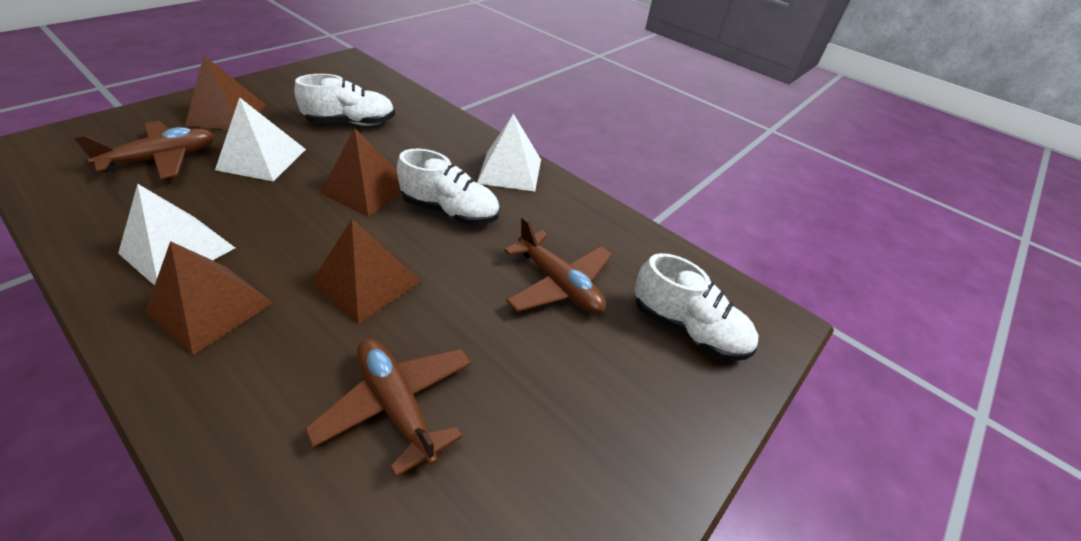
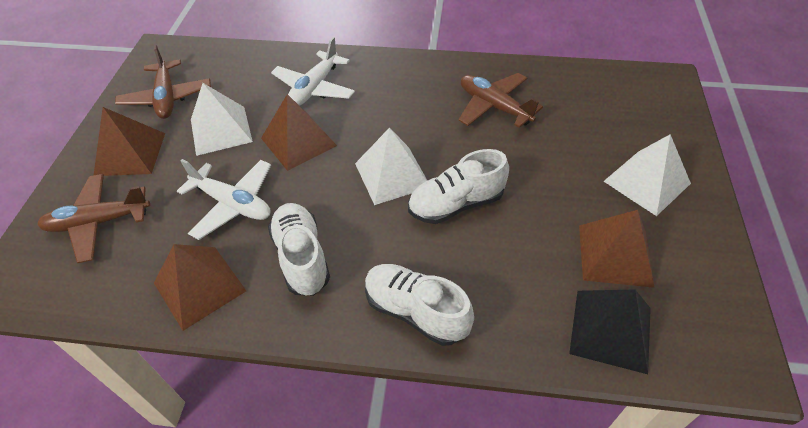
black pyramid: none = 0 -> [569,289,651,374] = 1
white plane: none = 0 -> [177,159,271,240] [271,37,355,106] = 2

